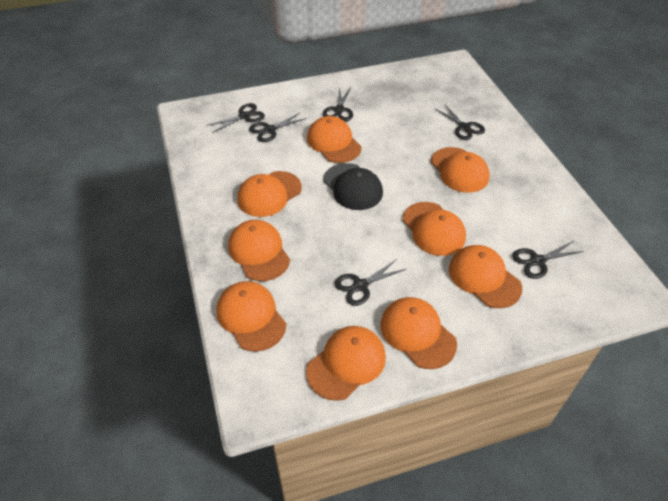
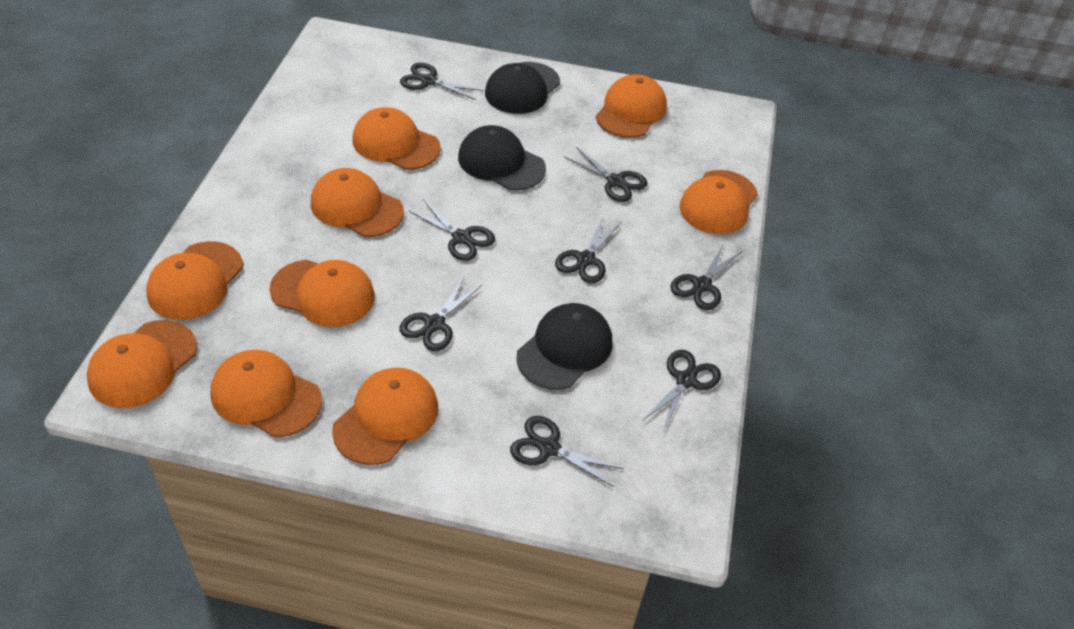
black cap: [324,163,383,210] = 1 -> [458,125,546,191] [485,62,560,114] [516,303,613,390] = 3
black scissors: [206,103,265,133] [249,112,307,142] [323,87,353,121] [335,259,406,306] [434,104,485,140] [512,241,584,279] = 6 -> [399,277,483,351] [400,63,483,100] [409,200,495,261] [510,416,624,487] [555,217,622,283] [564,147,647,202] [642,350,721,434] [670,243,742,310] = 8

